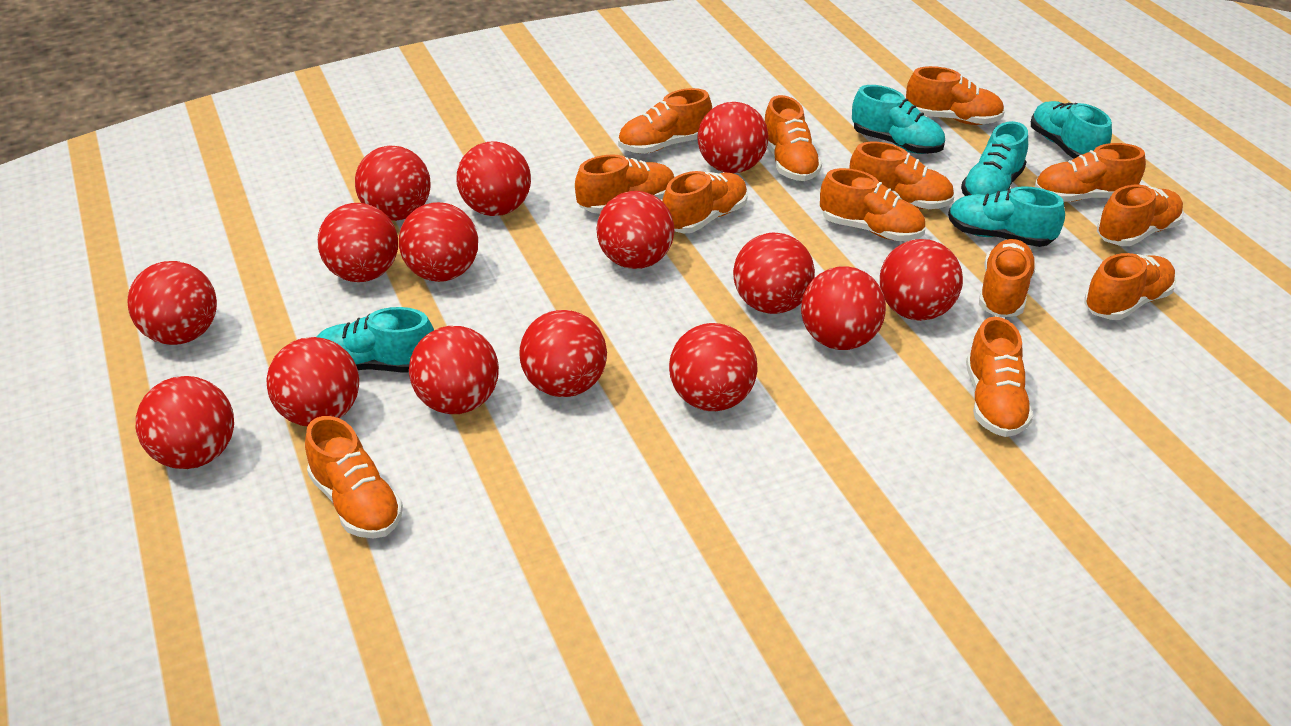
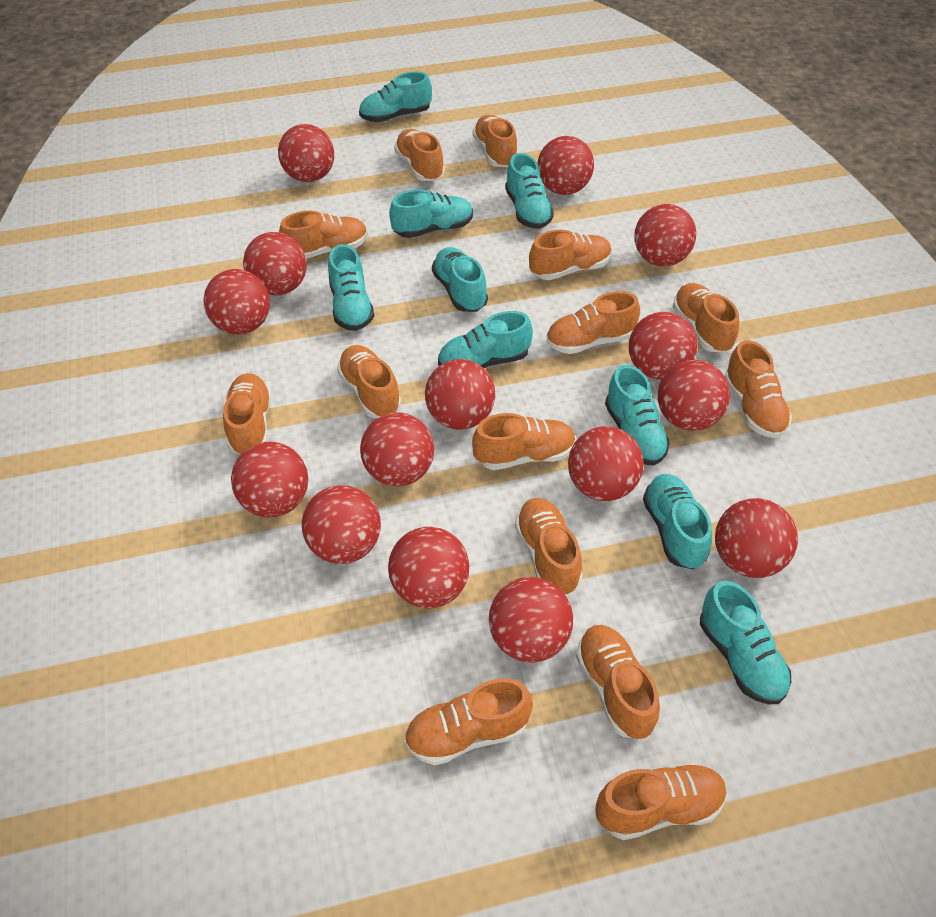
orange shoe: [305,416,403,538] [575,154,675,214] [618,88,712,154] [662,171,748,233] [765,95,822,181] [820,168,925,241] [849,142,954,209] [906,66,1005,125] [966,317,1033,437] [979,239,1037,317] [1035,143,1146,202] [1084,253,1176,320] [1097,185,1184,246] = 13 -> [223,373,271,454] [279,210,367,259] [337,345,401,418] [394,129,445,181] [404,678,533,765] [472,413,576,470] [473,115,517,167] [515,498,582,595] [529,230,612,280] [546,291,640,354] [576,625,660,739] [596,762,727,840] [672,283,739,353] [725,340,792,438] = 14
turquoise shoe: [317,307,434,373] [852,85,945,154] [948,186,1065,247] [961,121,1028,196] [1031,101,1112,159] = 5 -> [328,244,374,331] [359,72,432,122] [389,189,473,238] [432,247,488,312] [438,311,533,368] [505,153,554,229] [605,365,670,466] [643,474,712,569] [700,581,791,704] = 9

